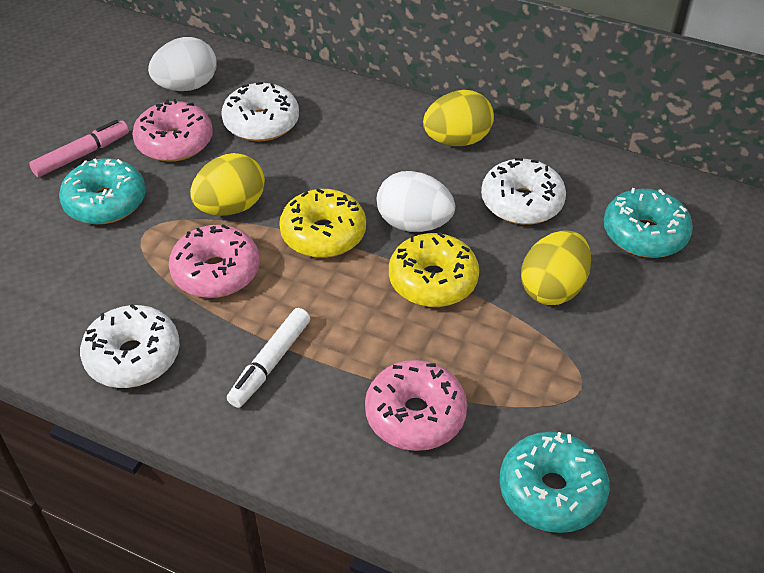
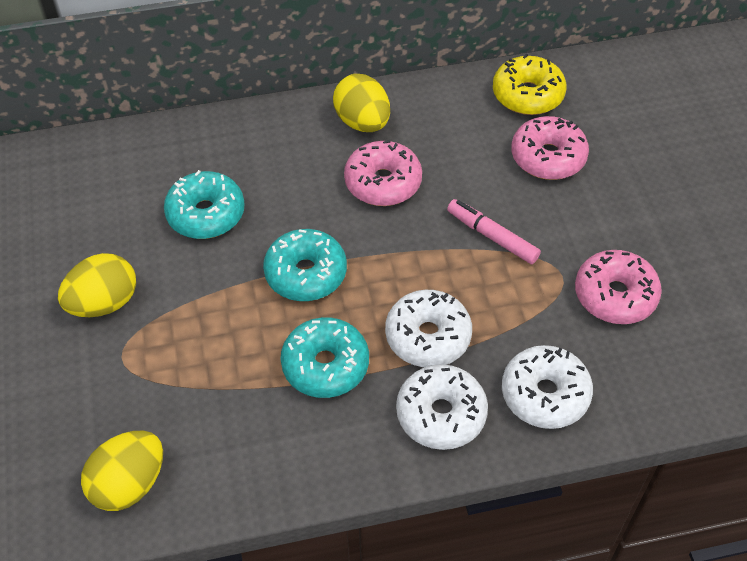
white egg: [148,37,216,91] [377,171,455,232] = 2 -> none = 0
white marker: [227,308,310,408] = 1 -> none = 0
yellow donut: [279,189,366,258] [389,232,479,307] = 2 -> [493,54,567,115] = 1

